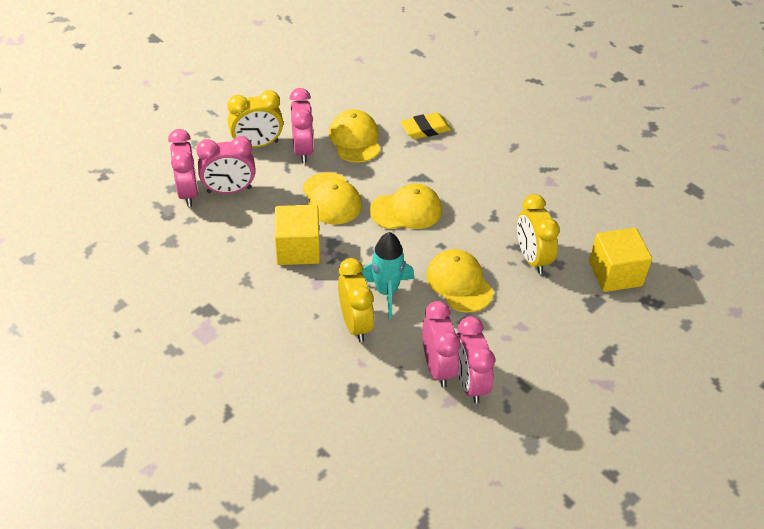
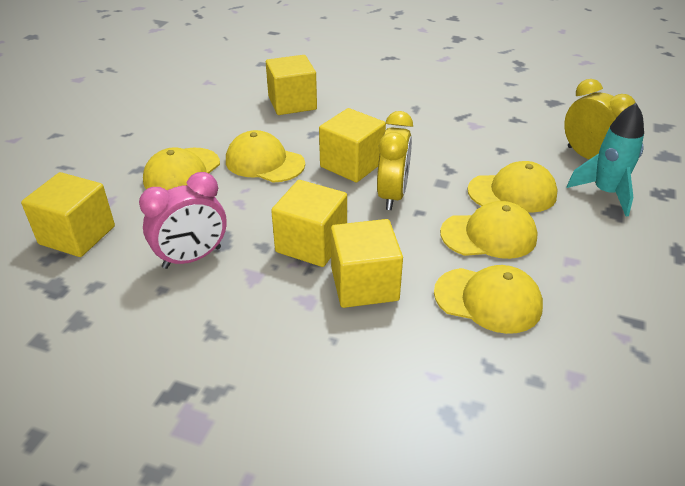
pink clock: [168,129,198,207] [196,136,256,194] [290,88,314,163] [422,301,460,388] [456,316,495,403] = 5 -> [139,172,227,269] = 1
yellow cap: [302,172,362,224] [329,109,380,163] [370,184,442,229] [426,249,493,312] = 4 -> [143,147,220,190] [226,130,305,183] [434,265,543,334] [440,201,538,259] [467,161,558,213] = 5
yellow clock: [227,90,283,148] [338,258,374,342] [517,194,560,274] = 3 -> [377,111,413,210] [564,79,636,159] = 2
yellow cube: [275,205,320,265] [589,228,652,292] = 2 -> [21,172,115,257] [266,55,317,115] [271,180,347,267] [319,108,386,182] [331,219,403,308] = 5
yellow eraser: [400,112,451,139] = 1 -> none = 0

